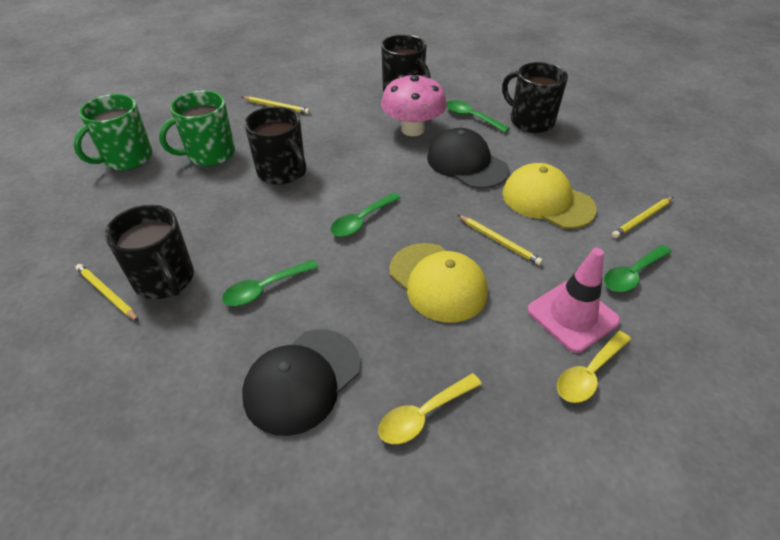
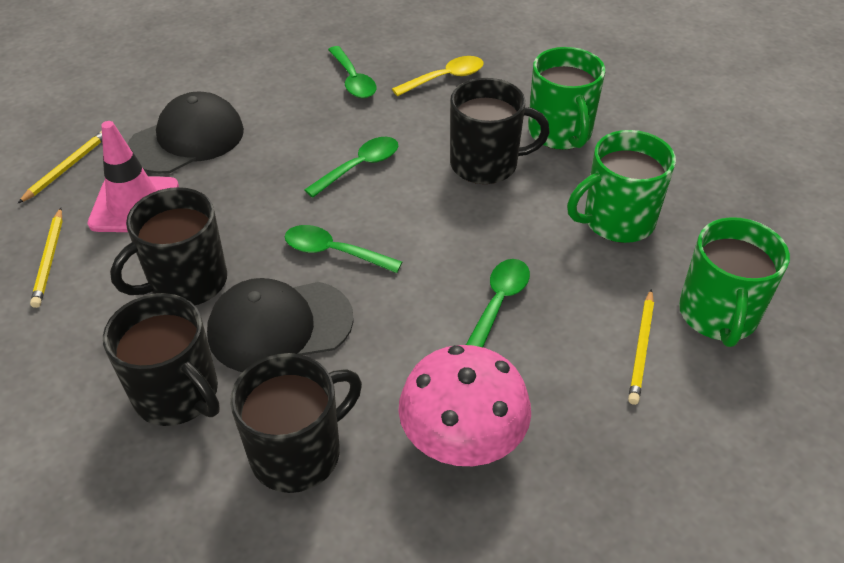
green mug: [73,94,152,170] [159,90,235,166] = 2 -> [528,47,605,150] [567,130,676,243] [679,217,790,347] = 3
yellow cap: [389,243,488,322] [502,163,597,229] = 2 -> none = 0
yellow pencil: [75,264,139,321] [242,96,310,114] [458,215,543,265] [612,197,673,238] = 4 -> [18,131,102,203] [30,208,63,308] [628,289,654,405] = 3
yellow spoon: [378,373,482,444] [557,331,631,403] = 2 -> [392,56,484,96] = 1

